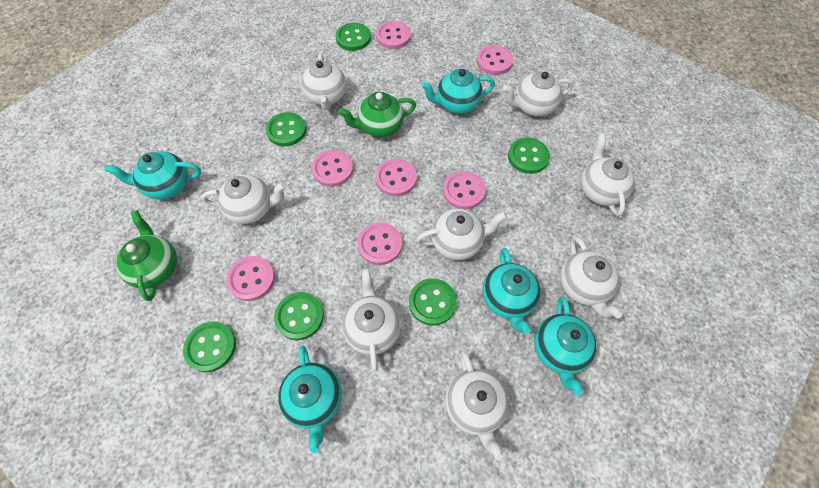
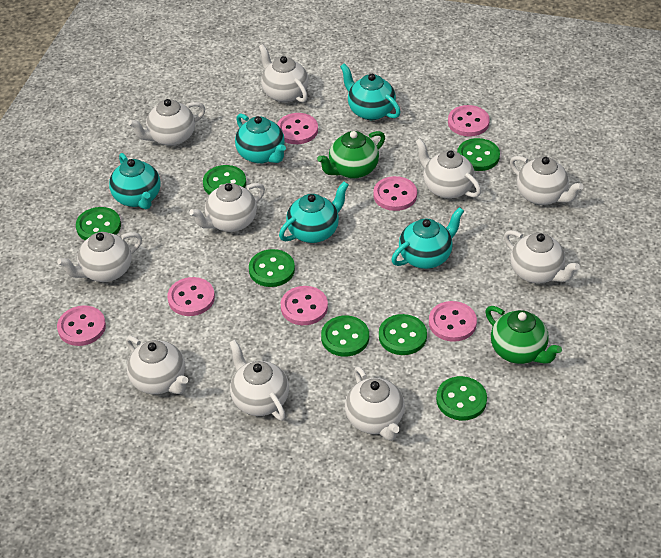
green button: [183,322,236,372] [266,112,306,146] [274,292,324,340] [336,23,371,51] [409,278,457,326] [508,138,550,174] = 6 -> [76,207,121,240] [203,165,246,195] [249,249,295,287] [321,315,369,357] [379,314,427,355] [436,376,487,421] [457,138,500,171] = 7
white teapot: [202,175,286,224] [301,53,346,110] [342,269,401,372] [416,208,507,260] [445,351,509,460] [503,71,573,116] [560,236,622,319] [581,134,635,216] = 8 -> [57,232,142,282] [126,336,188,394] [128,99,205,146] [189,183,265,232] [229,340,289,421] [259,44,309,103] [345,366,405,441] [415,138,481,199] [504,230,580,283] [510,156,584,205] = 10

